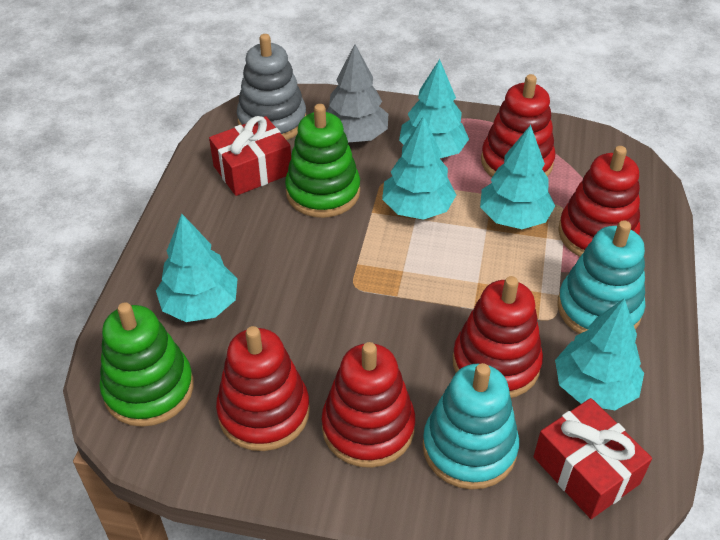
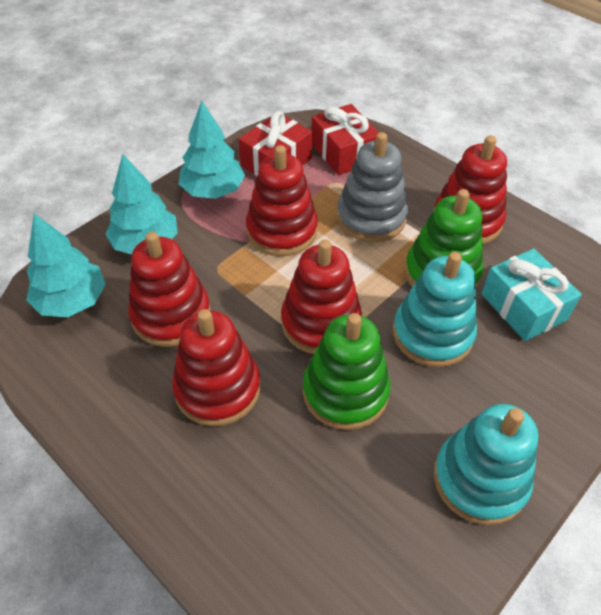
grey tree: [326,44,388,142] = 1 -> none = 0
turquoise gift: none = 0 -> [481,248,582,341] = 1
turquoise tree: [156,214,238,322] [382,116,456,220] [399,59,469,158] [480,125,555,229] [555,298,644,410] = 5 -> [26,214,106,317] [105,154,178,254] [179,100,245,199] = 3

